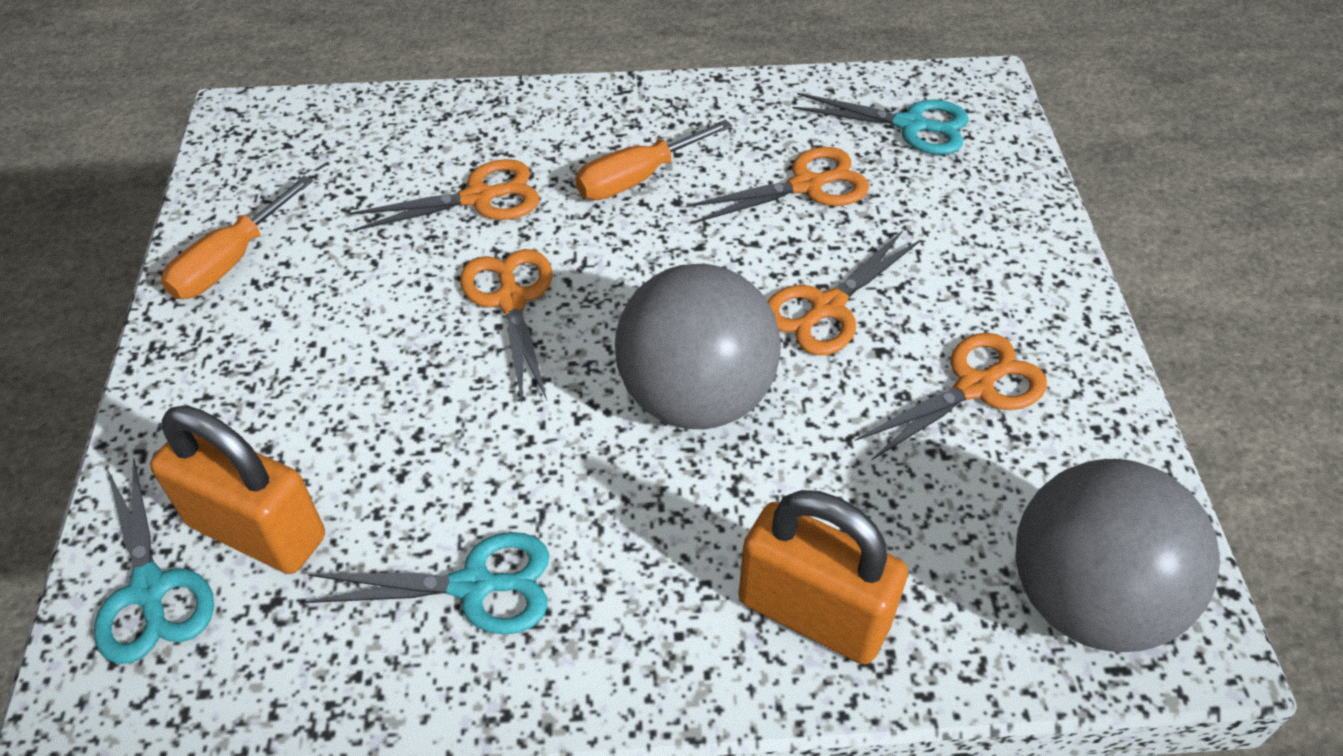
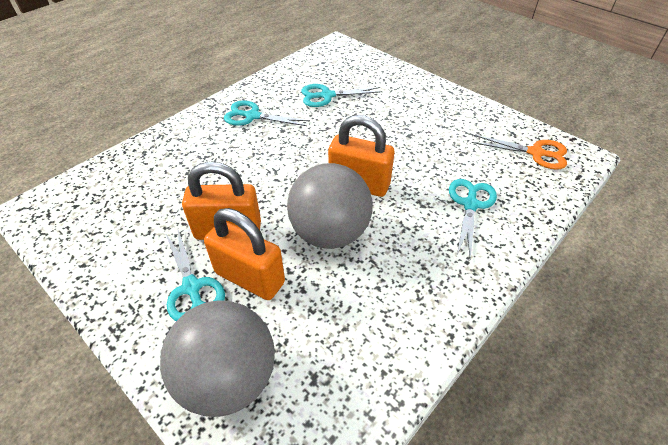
orange padlock: [150,405,325,574] [739,490,908,664] = 2 -> [182,162,261,240] [204,208,285,300] [328,115,394,197] = 3
orange scissors: [349,159,539,231] [460,249,552,403] [687,147,869,223] [767,230,921,355] [855,333,1047,460] = 5 -> [472,135,567,170] = 1
orange screwdriver: [161,176,313,299] [575,119,732,200] = 2 -> none = 0
turquoise scissors: [94,457,214,664] [304,532,549,635] [793,93,969,155] = 3 -> [166,230,225,321] [224,100,310,126] [301,84,382,107] [449,179,497,259] = 4

